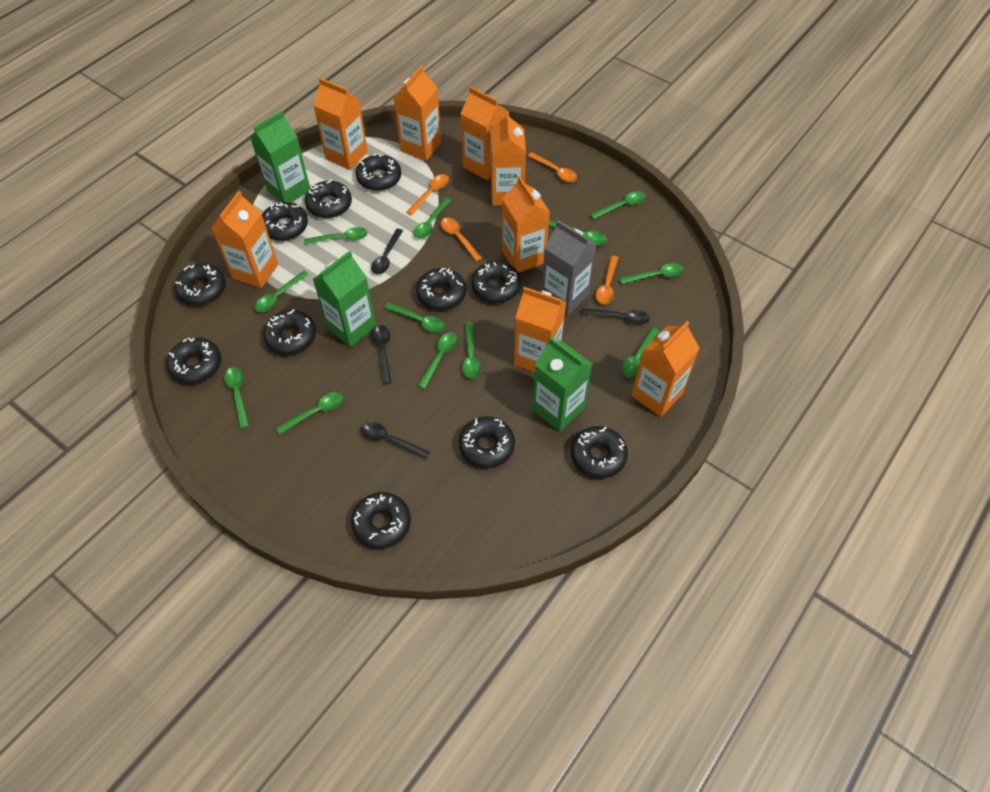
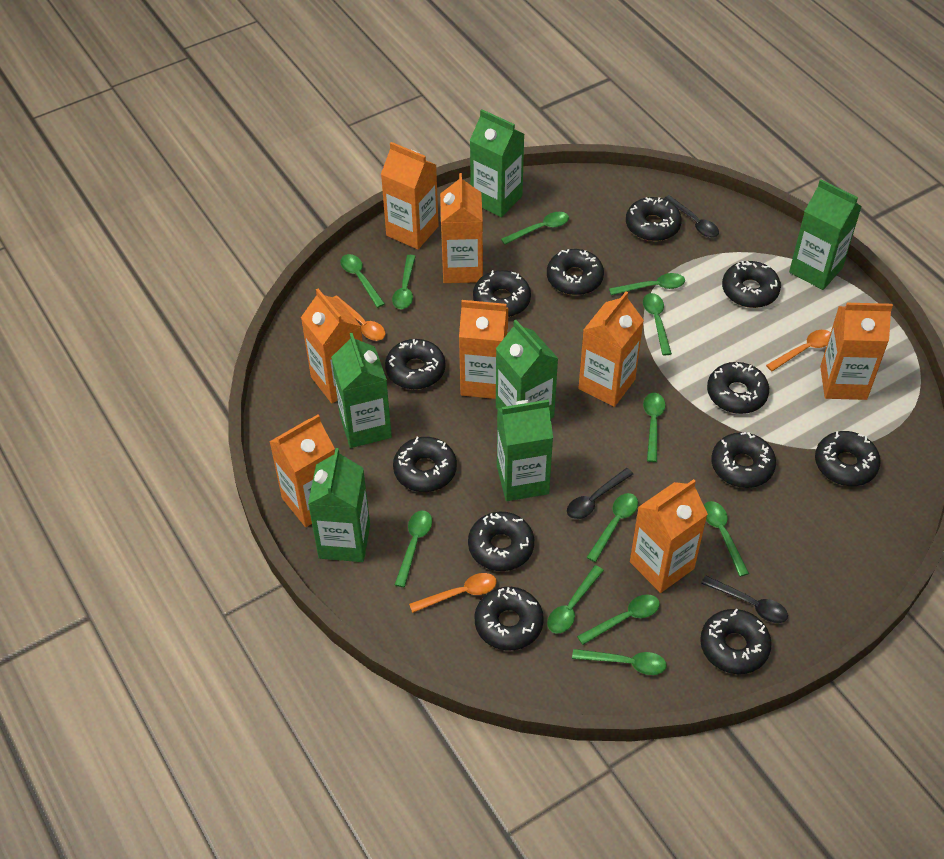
black donut: [167,337,221,384] [174,263,226,306] [262,202,308,241] [263,309,316,355] [305,179,352,218] [351,492,411,549] [356,153,401,191] [416,268,466,310] [459,416,515,468] [471,261,521,303] [571,426,628,478] = 11 -> [385,339,446,389] [393,437,457,492] [468,512,534,571] [473,270,531,317] [475,587,544,651] [547,249,604,295] [626,197,682,241] [700,609,772,674] [707,362,769,414] [711,432,776,488] [722,261,781,308] [815,431,881,486] = 12
black spoon: [361,422,430,459] [371,228,403,274] [371,325,391,384] [581,308,650,325] = 4 -> [567,468,633,519] [664,195,719,238] [701,575,788,623] = 3
green carton: [250,111,310,203] [313,251,376,347] [532,337,592,432] = 3 -> [308,448,370,562] [331,333,392,448] [470,109,524,217] [496,320,559,419] [497,400,553,501] [789,179,862,290] = 6
grey carton: [541,220,596,315] = 1 -> none = 0
orange spoon: [407,174,449,215] [441,218,482,262] [528,152,577,182] [596,256,618,304] = 4 -> [333,295,385,341] [409,573,497,613] [766,330,831,371] = 3

